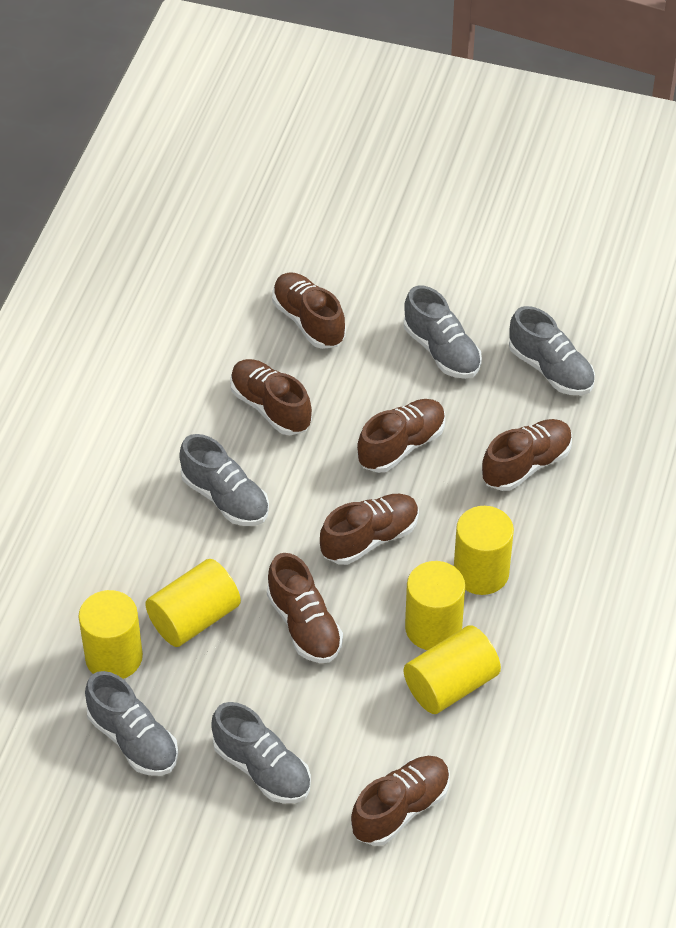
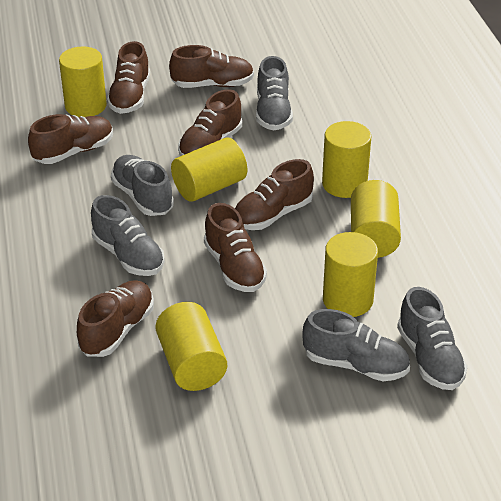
yellow cylinder: [78,590,143,679] [145,559,241,647] [404,625,501,714] [405,561,465,650] [454,506,514,595] = 5 -> [59,47,107,117] [155,302,227,391] [171,137,247,202] [322,121,371,198] [323,232,378,317] [351,180,401,258] = 6

